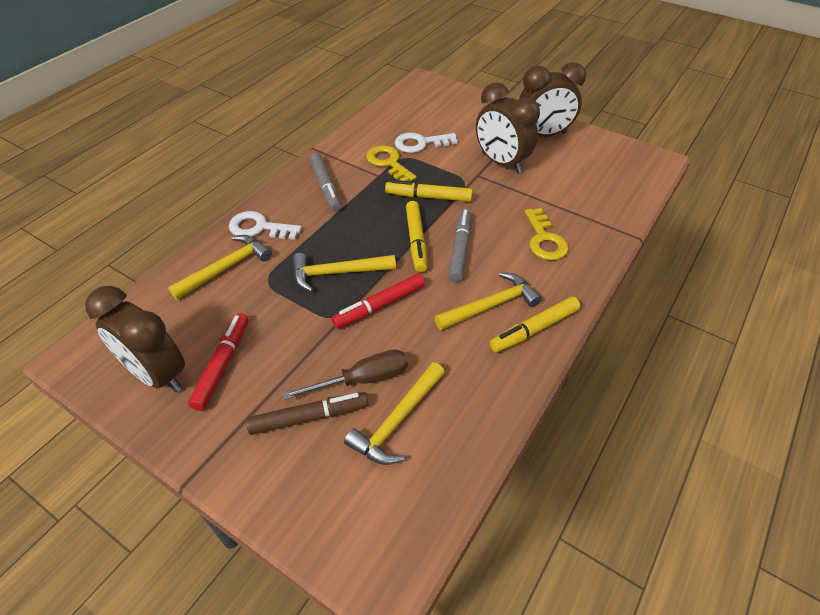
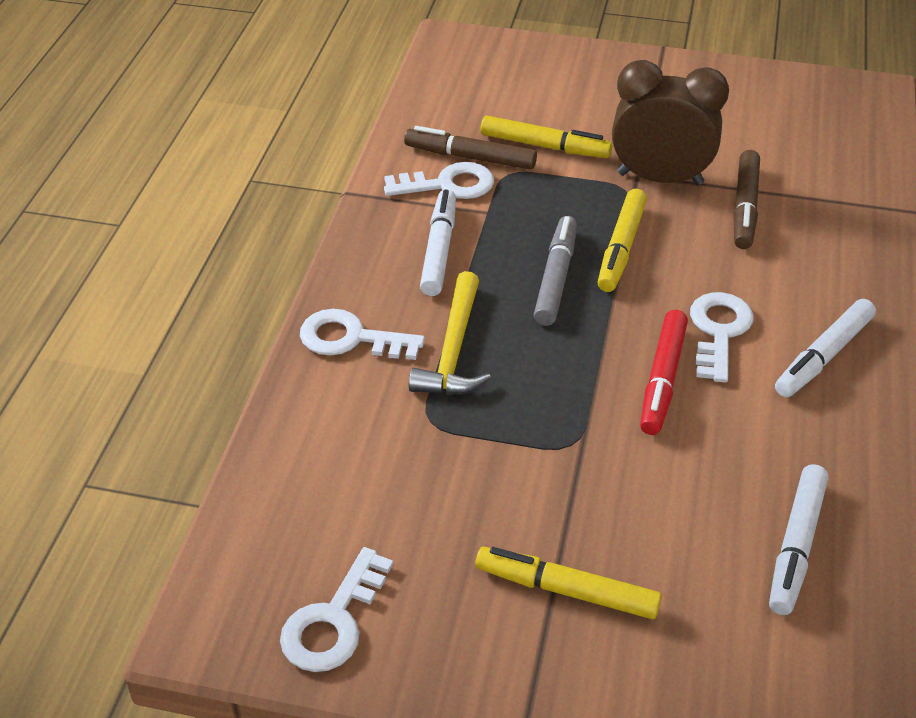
brown clock: [85,286,185,392] [476,82,540,174] [519,62,586,137] = 3 -> [612,60,729,185] = 1
brown marker: [246,392,368,435] = 1 -> [404,126,537,170] [733,150,760,249] = 2
brown screwdriver: [282,350,408,400] = 1 -> none = 0
grey marker: [309,153,341,211] [448,209,471,282] = 2 -> [534,216,577,326] = 1
red marker: [188,313,248,411] [332,273,425,329] = 2 -> [640,310,688,435] = 1
white key: [229,211,302,240] [395,133,458,153] = 2 -> [280,547,393,672] [300,309,425,360] [384,162,494,199] [690,292,753,383] = 4
white marker: none = 0 -> [420,189,456,296] [769,464,828,615] [775,299,876,397] = 3
yellow hammer: [168,235,272,300] [293,253,396,292] [344,362,445,465] [434,272,542,331] = 4 -> [409,271,491,395] = 1
yellow key: [366,145,416,181] [525,208,569,260] = 2 -> none = 0

